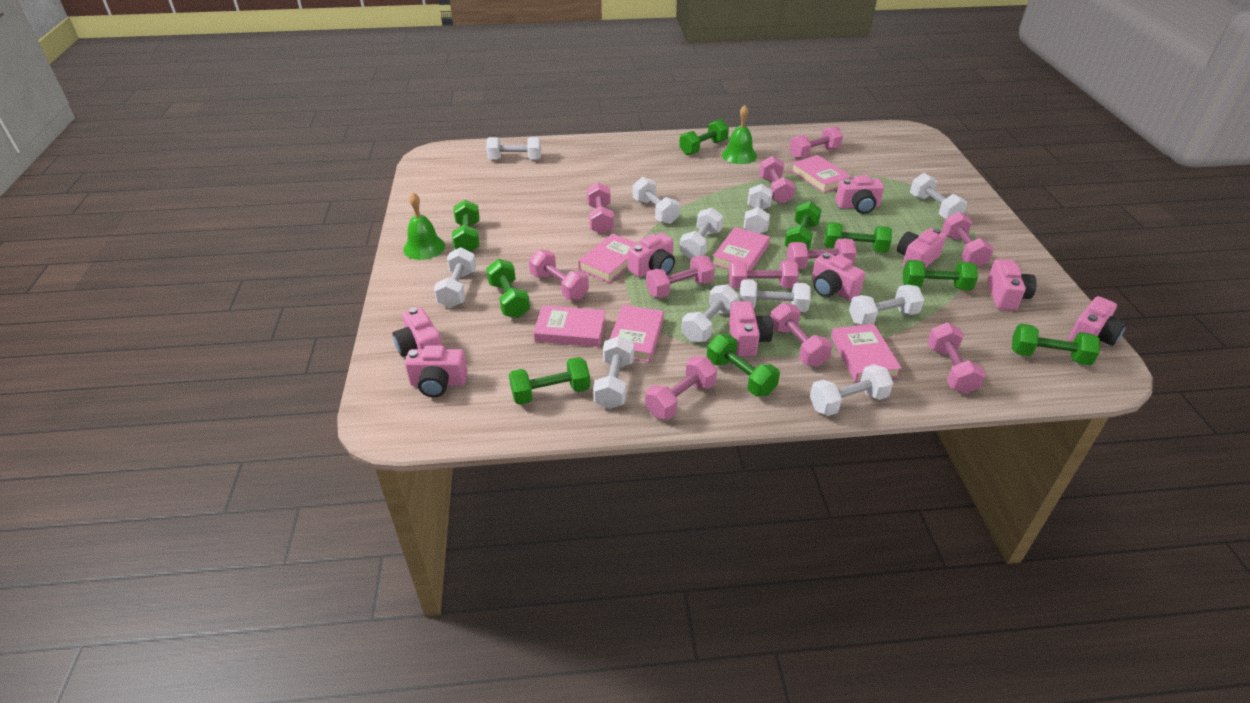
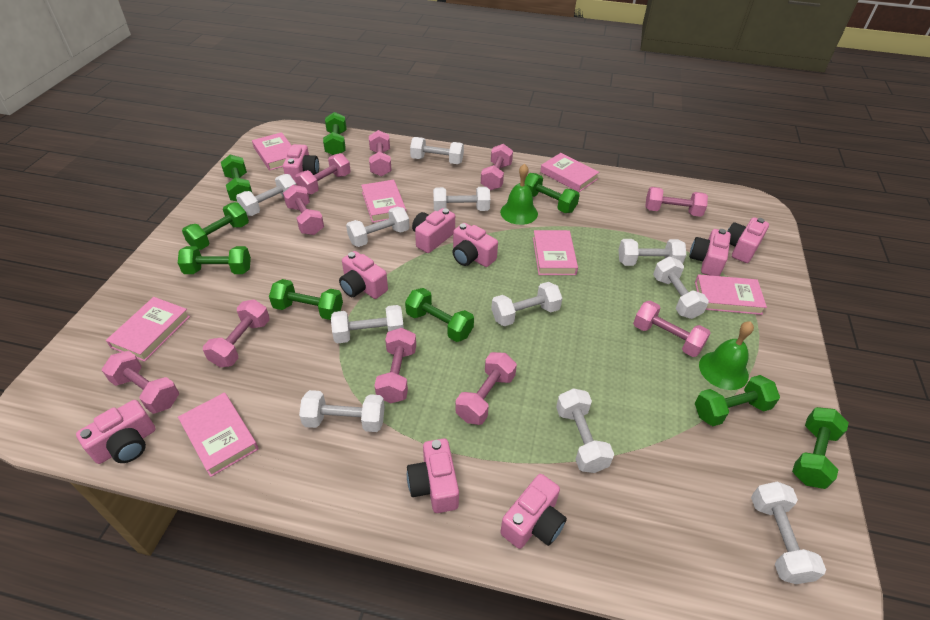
pink book: [533,305,606,347] [578,233,638,282] [610,305,664,362] [712,227,770,270] [791,155,851,193] [831,324,902,382] = 6 -> [106,297,190,362] [178,393,259,477] [252,132,292,171] [361,180,406,223] [533,230,578,275] [540,153,599,192] [695,274,767,315] = 7
pink dumbbell: [529,249,589,300] [587,182,614,234] [645,356,717,420] [646,255,715,298] [729,260,799,289] [759,156,796,204] [771,302,832,367] [787,238,857,269] [789,126,843,159] [927,322,986,394] [942,212,994,267] = 11 -> [102,351,179,414] [203,299,270,367] [283,185,324,235] [295,153,351,195] [369,130,392,177] [374,328,416,403] [455,352,517,425] [481,144,513,190] [633,301,711,357] [645,187,708,217] = 10

